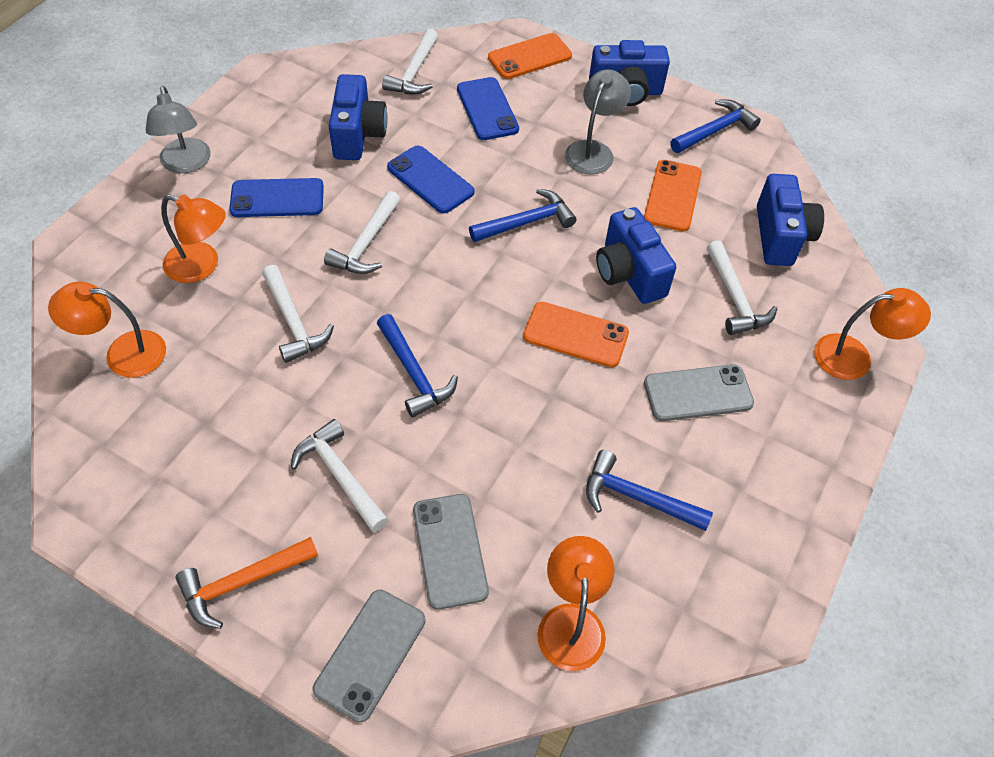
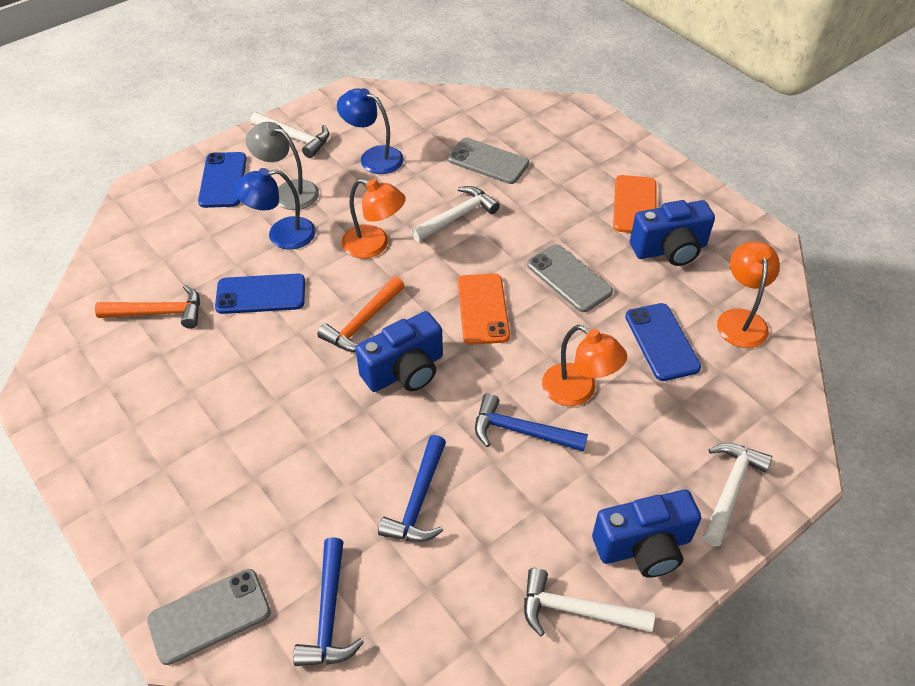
blue camera: [329,74,388,160] [589,40,670,106] [596,207,676,304] [757,174,824,266] = 4 -> [356,311,443,392] [592,490,701,578] [630,200,715,266] = 3
blue hammer: [377,314,458,418] [469,189,576,242] [586,450,713,531] [671,99,761,153] = 4 -> [293,538,364,666] [378,435,446,542] [475,393,588,452] = 3
blue lamp: none = 0 -> [234,168,316,250] [337,88,404,174] = 2
grey lamp: [146,86,211,173] [565,69,631,175] = 2 -> [246,122,319,210] = 1
orange hammer: [175,537,318,629] = 1 -> [95,285,200,329] [317,276,404,352] = 2
orange lamp: [48,282,166,378] [161,194,226,283] [537,536,615,671] [814,288,931,380] = 4 -> [341,178,406,258] [542,325,627,406] [717,242,780,348] = 3
orange phone: [488,33,572,79] [523,302,629,367] [644,160,702,232] = 3 -> [457,274,510,345] [613,175,657,233] = 2
white hammer: [262,265,334,363] [291,419,389,532] [324,191,400,274] [382,28,438,94] [707,240,777,335] = 5 -> [250,112,329,158] [411,186,500,242] [524,568,655,636] [703,443,772,547] = 4

